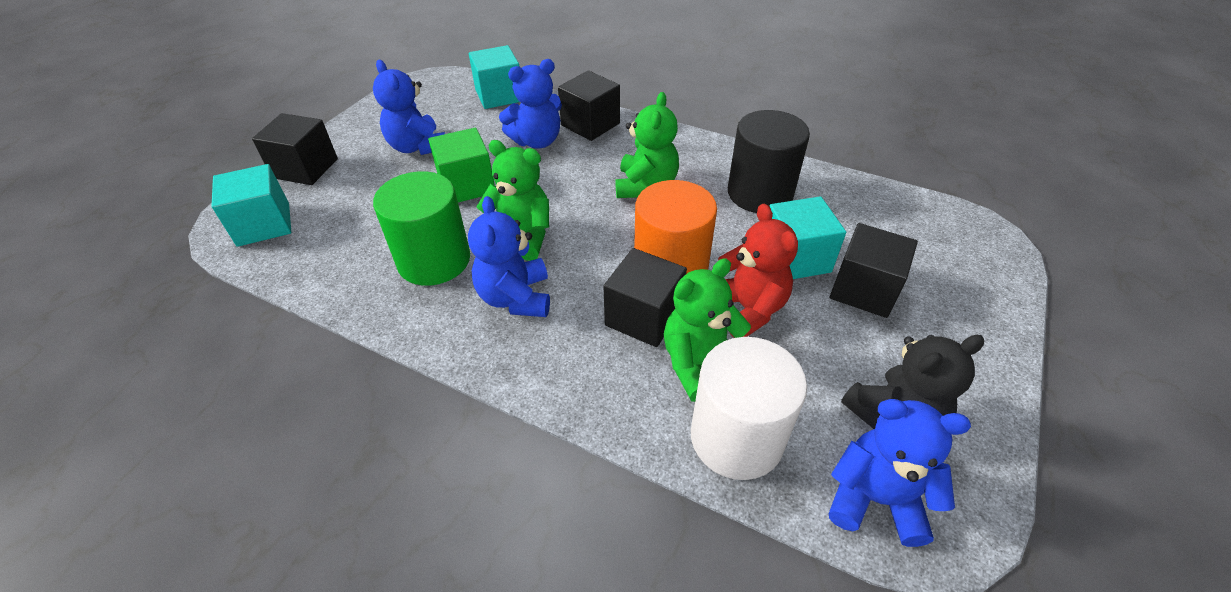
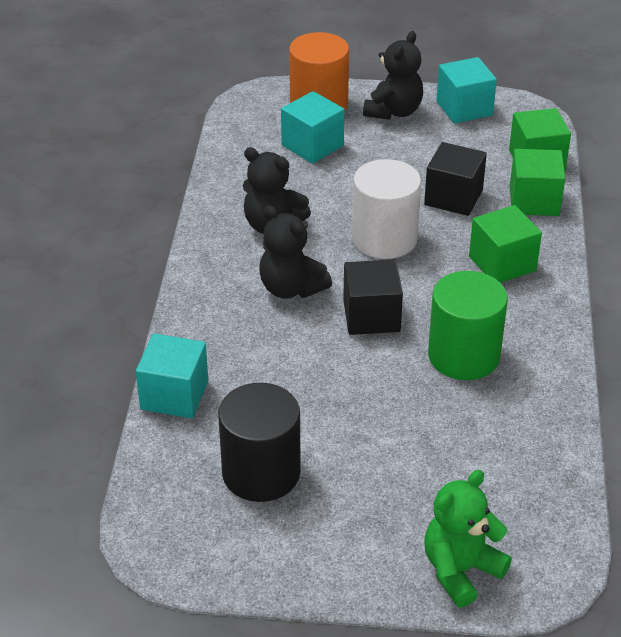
black cube: [252,113,338,185] [558,70,620,141] [604,248,687,347] [830,223,918,318] = 4 -> [343,259,403,335] [424,142,487,216] = 2
black teddy bear: [841,335,984,429] = 1 -> [243,147,311,234] [259,205,332,299] [363,31,423,120] = 3
blue teddy bear: [373,60,445,155] [468,196,550,317] [499,59,562,149] [829,399,971,547] = 4 -> none = 0
green cube: [428,128,495,202] = 1 -> [469,205,542,283] [509,108,571,171] [510,149,565,216] = 3
green teddy bear: [477,140,549,261] [615,92,679,198] [664,258,751,402] = 3 -> [424,470,512,608] = 1
red teddy bear: [718,204,798,338] = 1 -> none = 0

